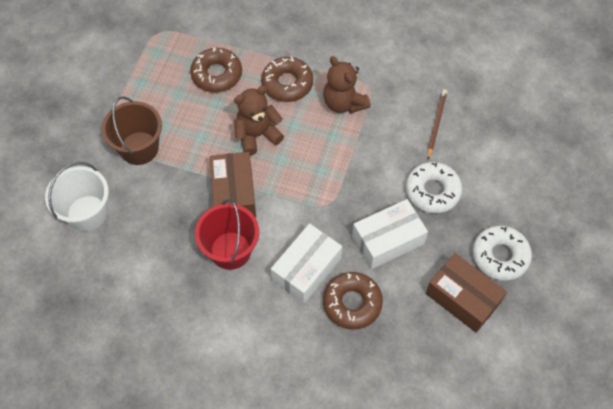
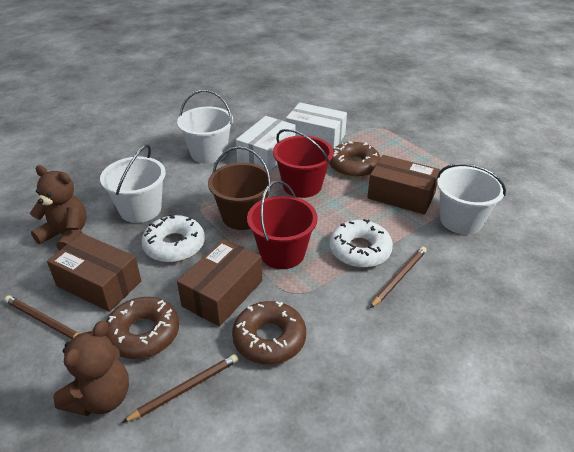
brown box: [210,152,256,218] [426,253,507,333] = 2 -> [47,233,141,312] [177,239,262,327] [367,155,440,215] = 3
brown pencil: [427,89,447,159] = 1 -> [4,295,79,339] [122,354,238,423] [370,247,427,308] = 3
red bucket: [195,199,259,270] = 1 -> [247,180,318,269] [273,129,333,198] = 2
white bucket: [45,162,109,232] = 1 -> [100,144,166,223] [177,90,233,164] [437,163,506,234] = 3

